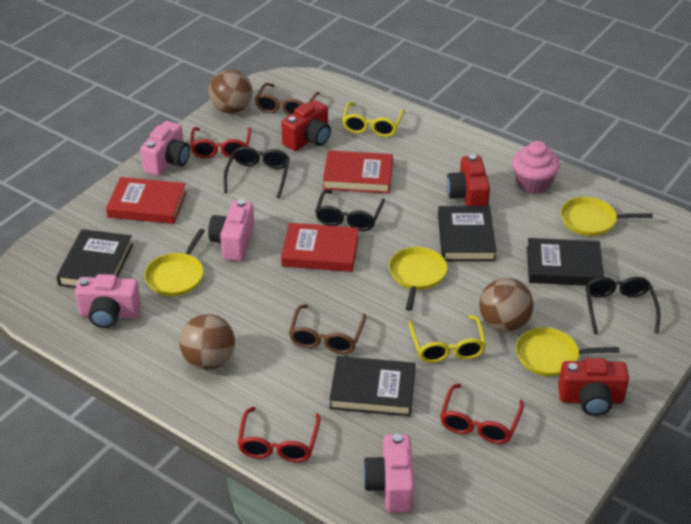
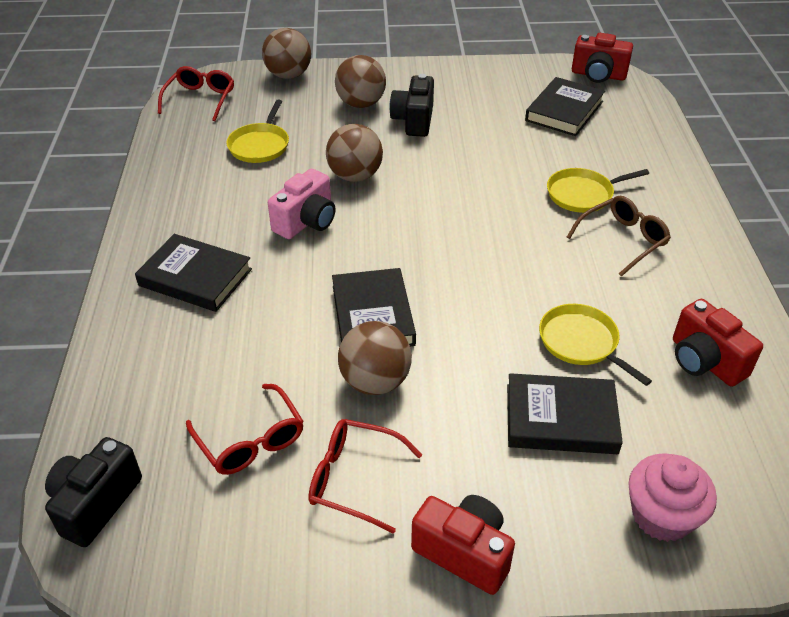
black camera: none = 0 -> [45,437,142,547] [389,74,434,137] = 2
black glasses: [223,146,290,199] [315,190,385,231] [585,277,660,335] = 3 -> none = 0
brown ball: [179,314,235,370] [209,70,253,114] [479,278,534,332] = 3 -> [262,28,311,79] [326,124,383,182] [335,55,386,108] [338,321,412,395] = 4
brown glasses: [255,83,320,116] [289,304,367,354] = 2 -> [567,196,671,277] = 1
pink camera: [75,274,141,328] [140,121,190,176] [208,200,254,261] [363,434,414,513] = 4 -> [268,169,335,239] = 1
red book: [106,177,187,224] [281,223,359,272] [323,150,393,193] = 3 -> none = 0
yellow glasses: [342,102,405,137] [409,315,486,363] = 2 -> none = 0
yellow pan: [144,229,205,296] [389,247,447,311] [516,328,619,376] [561,197,653,236] = 4 -> [226,100,289,163] [539,304,652,386] [547,168,649,213] = 3

